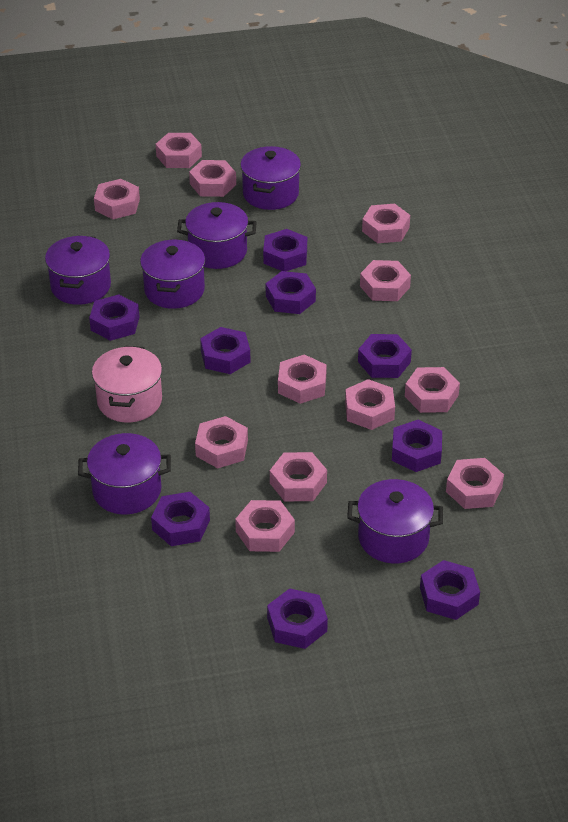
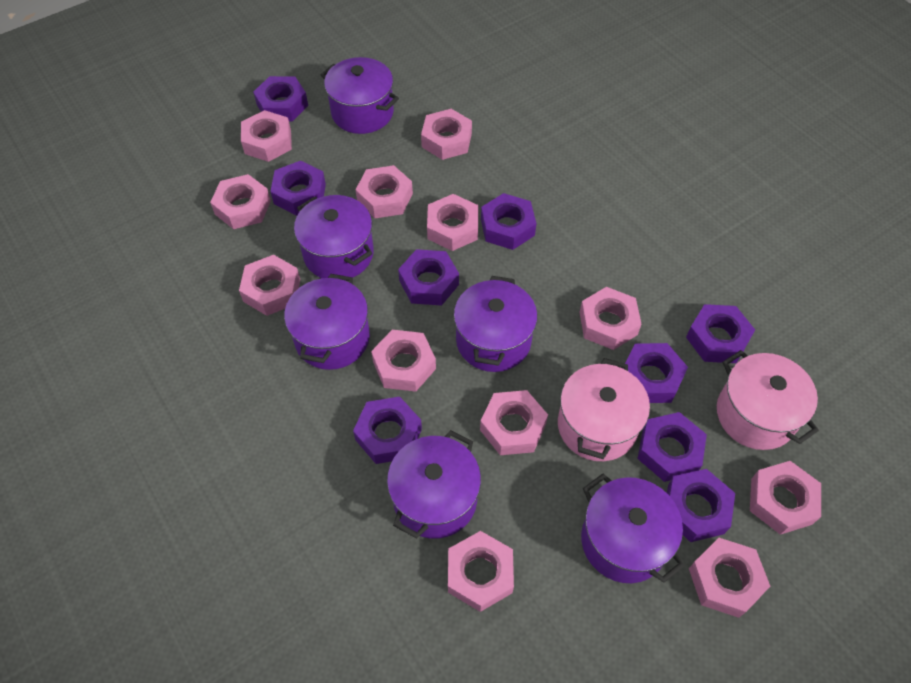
pink pot: [92,346,162,422] = 1 -> [558,358,650,461] [717,350,819,450] = 2

